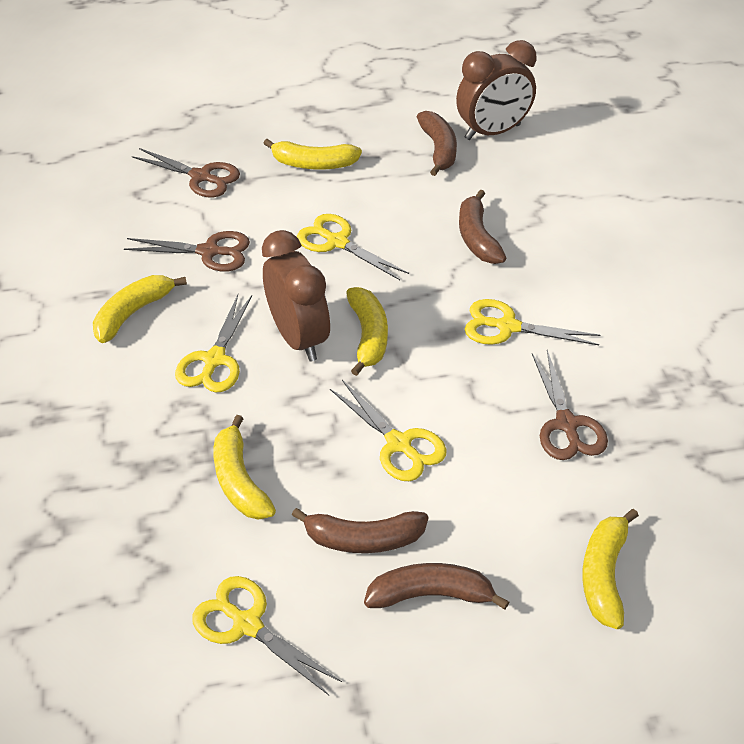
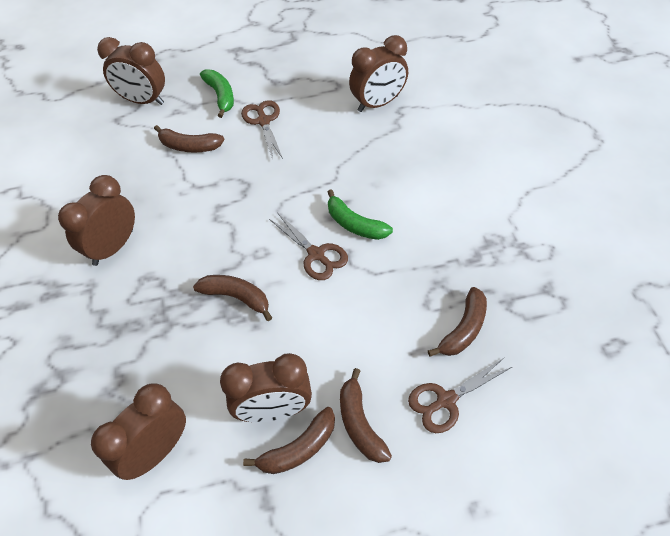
brown banana: [292,508,428,553] [364,563,509,610] [417,111,457,176] [459,189,506,264] = 4 -> [154,125,225,152] [193,275,272,321] [243,407,335,474] [340,368,392,463] [428,287,487,357] = 5
brown clock: [262,230,330,362] [456,40,536,140] = 2 -> [58,175,135,266] [91,383,186,480] [97,37,165,105] [220,353,312,423] [349,35,408,112] = 5
green banana: none = 0 -> [200,69,234,118] [328,189,393,240] = 2
yellow banana: [93,275,187,343] [213,415,276,520] [263,139,362,170] [346,287,388,376] [582,509,639,629] = 5 -> none = 0
yellow scissors: [175,295,252,392] [192,576,342,695] [297,214,409,280] [330,380,447,481] [465,299,600,345] = 5 -> none = 0

